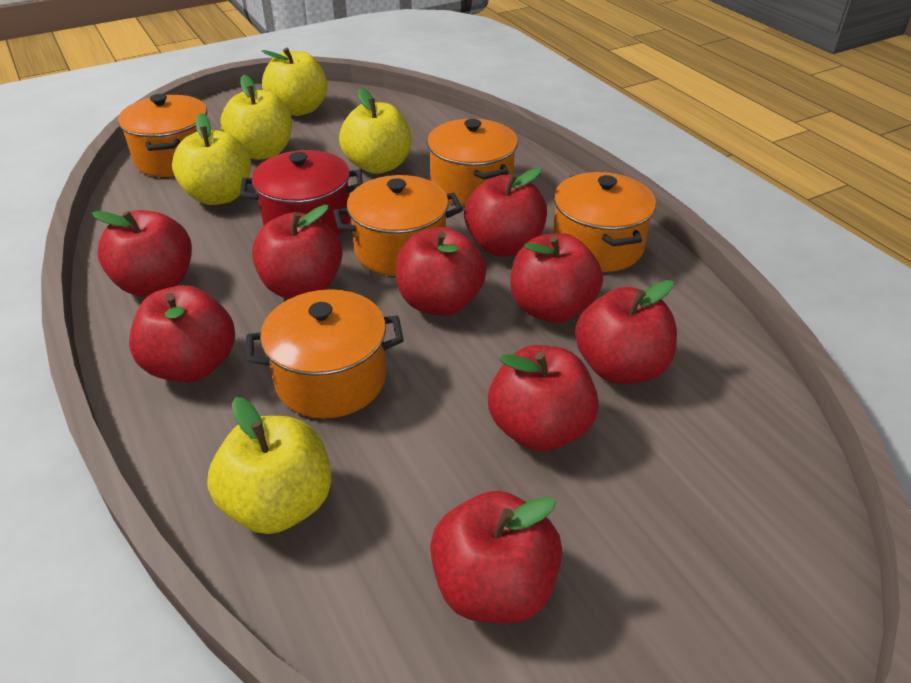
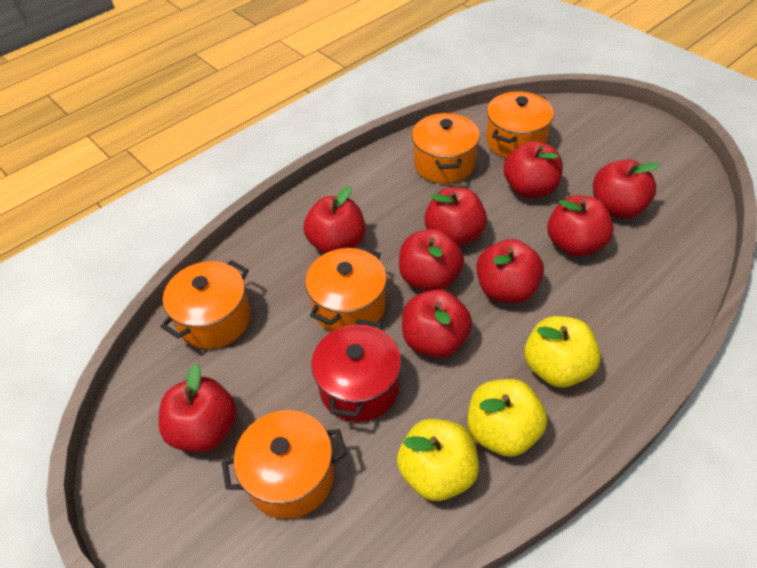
yellow apple: [172,113,251,205] [207,397,331,534] [220,75,292,160] [262,48,327,116] [339,87,411,174] = 5 -> [397,419,479,501] [468,379,547,457] [524,316,601,387] = 3

